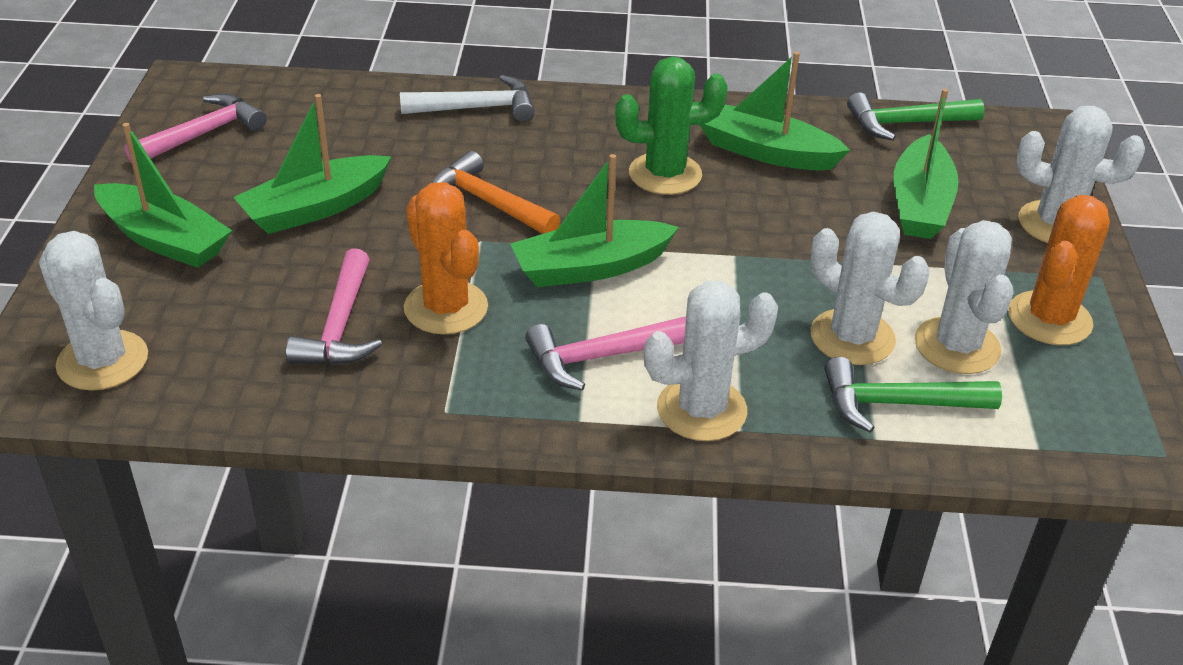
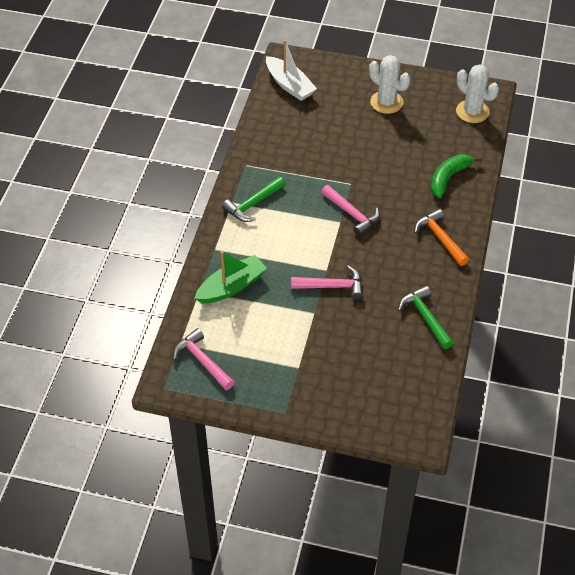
green banana: none = 0 -> [431,154,482,198] = 1
green boat: [94,123,232,268] [233,94,391,234] [510,154,679,287] [699,52,850,170] [894,88,959,239] = 5 -> [194,251,267,304] = 1
green cactus: [615,57,728,195] = 1 -> none = 0
orange cactus: [404,182,488,334] [1008,195,1110,345] = 2 -> none = 0
white boat: none = 0 -> [266,40,317,101] = 1
white cactus: [39,231,148,391] [644,280,778,441] [811,212,930,365] [915,220,1013,374] [1016,106,1145,243] = 5 -> [369,55,410,114] [456,64,499,123] = 2
white hammer: [400,75,534,122] = 1 -> none = 0

